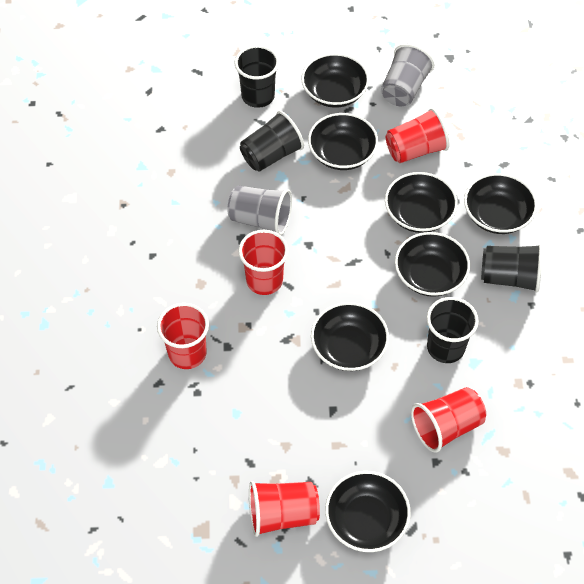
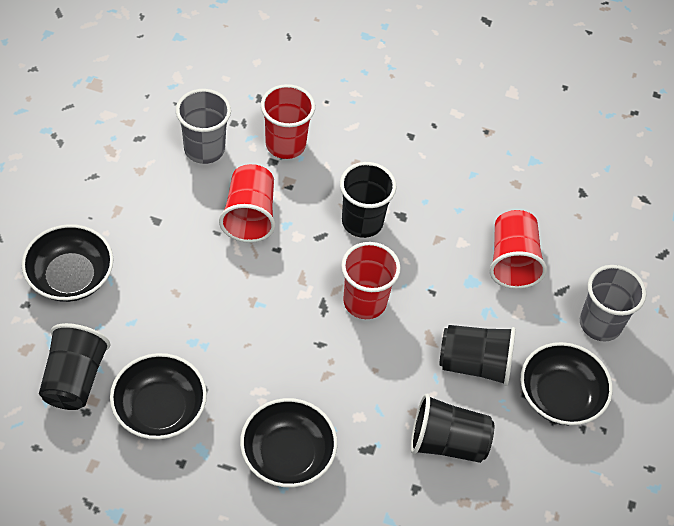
black bowl: [301,53,369,108] [308,113,378,170] [311,302,389,371] [325,471,411,552] [385,172,458,233] [395,232,470,297] [464,173,537,234] = 7 -> [21,224,113,302] [110,353,207,439] [240,398,337,487] [521,342,613,425] = 4
red cup: [157,303,209,369] [238,230,289,295] [249,481,320,537] [386,108,450,163] [411,387,486,453] = 5 -> [219,164,275,243] [261,84,315,159] [341,242,401,319] [490,210,547,289] = 4

